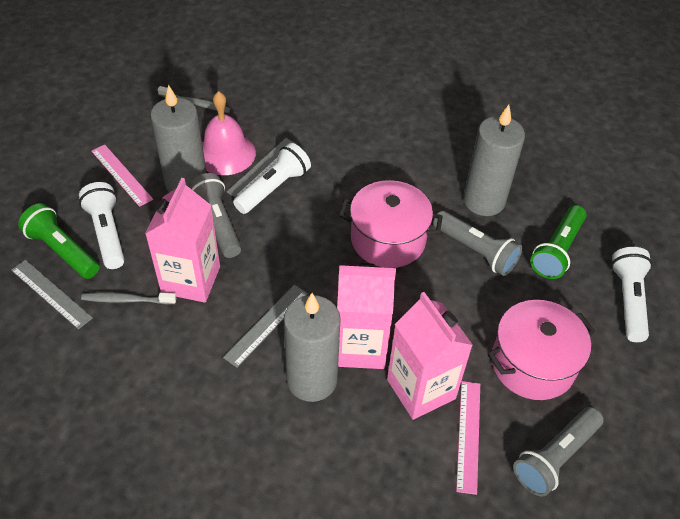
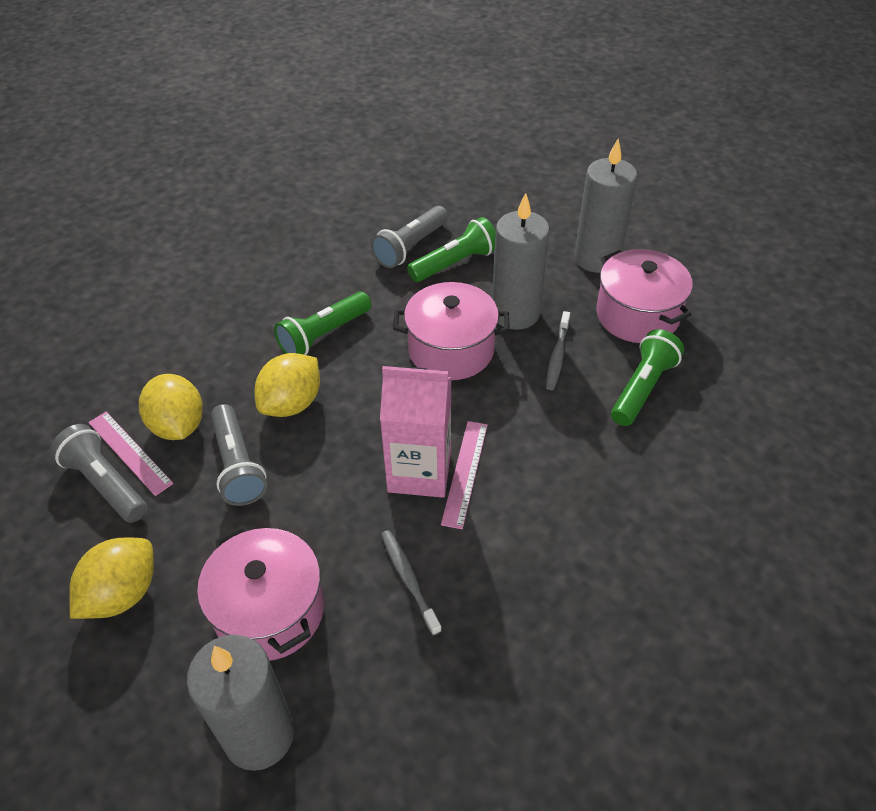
green flashlight: [18,203,99,279] [530,205,586,279] = 2 -> [274,292,371,355] [407,217,496,282] [611,329,684,426] = 3
grey ruler: [11,260,93,329] [223,285,308,368] [227,138,298,198] = 3 -> none = 0
pink bell: [202,91,256,175] = 1 -> none = 0
pink carton: [145,178,220,303] [337,263,396,369] [387,292,473,420] = 3 -> [380,366,451,498] = 1
pink pot: [339,180,443,268] [488,300,596,400] = 2 -> [197,526,324,661] [393,282,510,380] [596,249,693,343] = 3
white flashlight: [79,182,125,269] [233,143,311,214] [611,247,652,342] = 3 -> none = 0
yellow lemon: none = 0 -> [69,537,154,619] [139,374,203,440] [255,353,320,417] = 3

